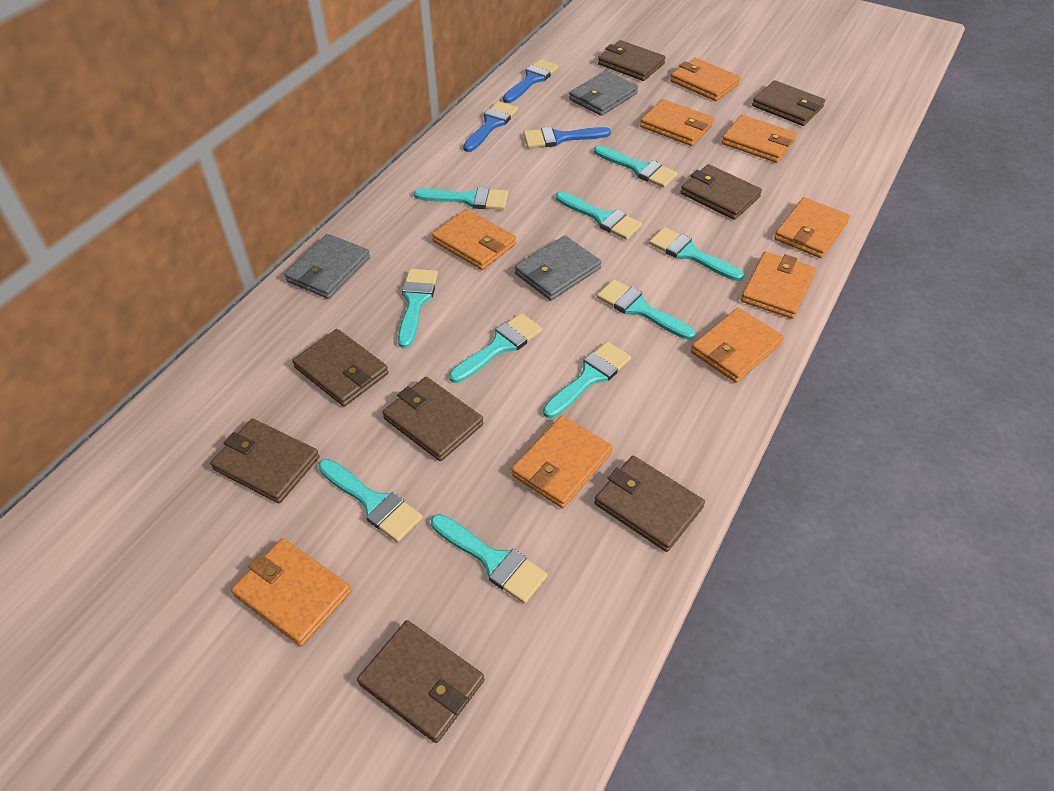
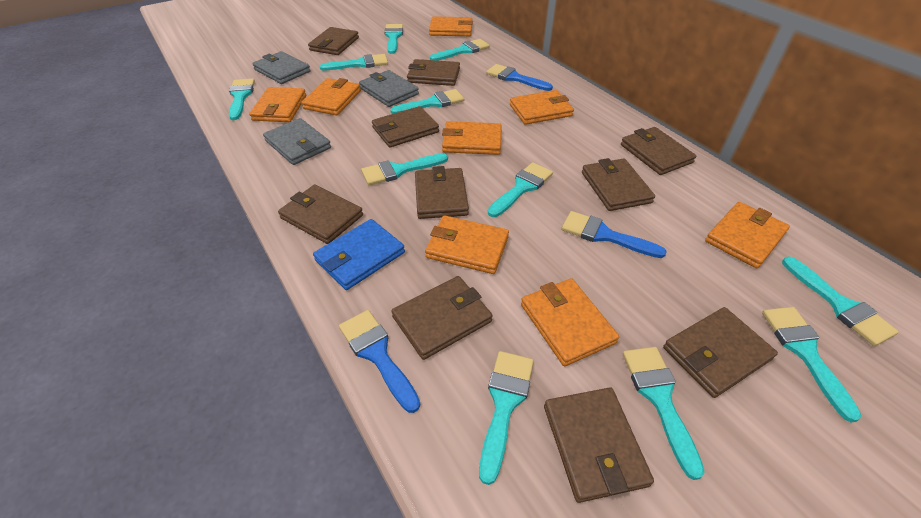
blue wallet: none = 0 -> [313,219,405,290] = 1
brown wallet: [210,419,319,503] [292,329,389,407] [357,620,484,743] [382,377,484,461] [594,456,705,552] [598,40,666,81] [681,164,762,220] [752,80,825,126] = 8 -> [278,185,363,244] [308,27,359,55] [372,106,439,148] [392,276,493,360] [407,59,460,86] [415,166,469,219] [544,387,654,503] [582,158,655,211] [621,127,696,175] [663,307,778,398] = 10
orange wallet: [231,538,351,646] [432,209,516,270] [511,416,613,508] [640,99,714,146] [670,58,741,101] [691,308,784,383] [722,115,797,163] [741,252,816,319] [774,197,850,258] = 9 -> [249,87,306,122] [301,78,361,115] [425,215,509,274] [429,16,473,36] [442,121,502,155] [510,90,574,125] [521,278,619,366] [705,202,790,268] = 8
turquoise brush: [319,459,423,542] [398,268,438,348] [414,187,508,210] [431,514,548,604] [449,313,542,383] [543,341,631,418] [556,191,642,240] [594,145,678,188] [597,279,695,340] [649,227,744,281] = 10 -> [229,78,255,120] [320,54,388,70] [361,153,448,185] [384,24,403,54] [390,89,464,114] [430,39,490,61] [479,351,534,485] [488,162,553,217] [623,347,704,480] [762,307,861,422] [782,256,899,346] = 11

